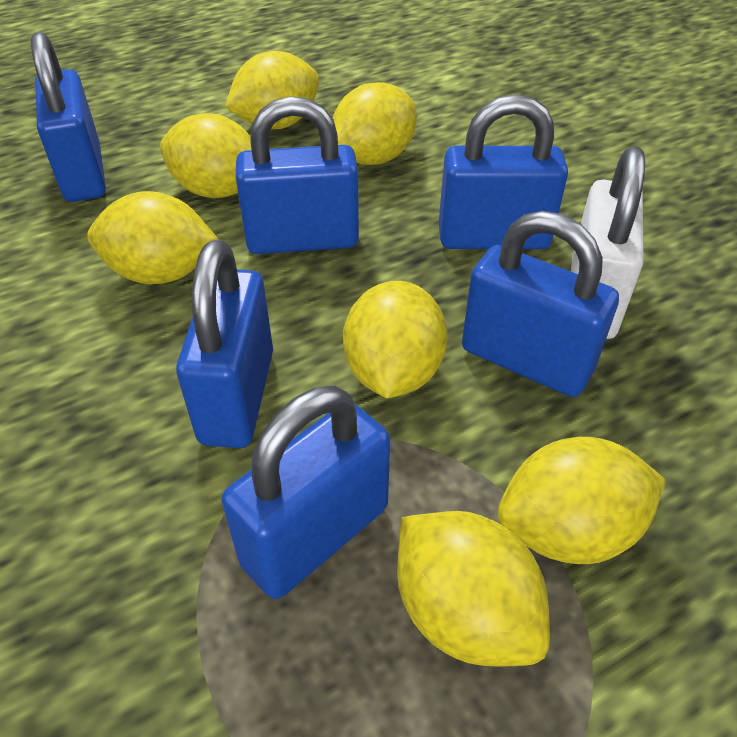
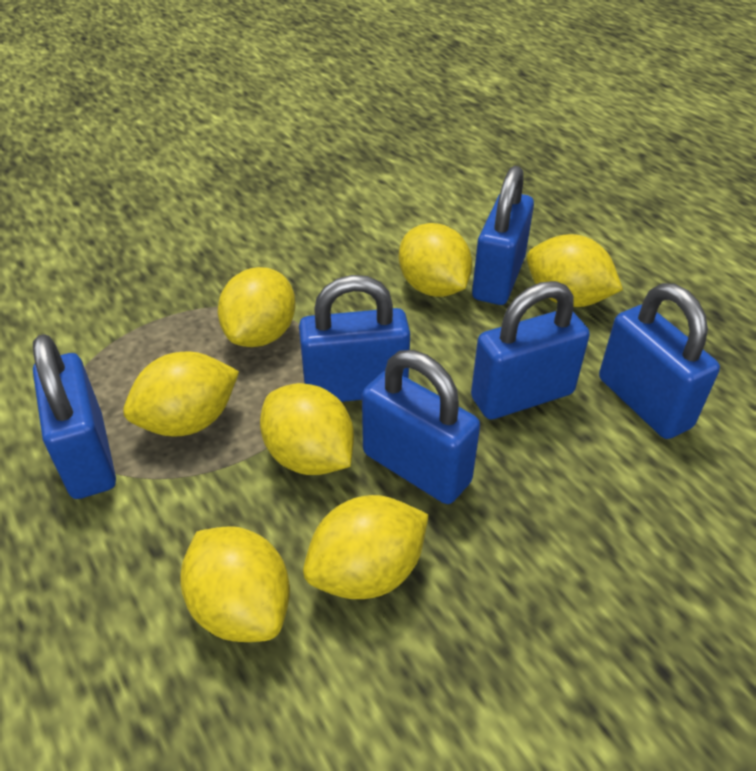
white padlock: [571,147,645,339] = 1 -> none = 0

